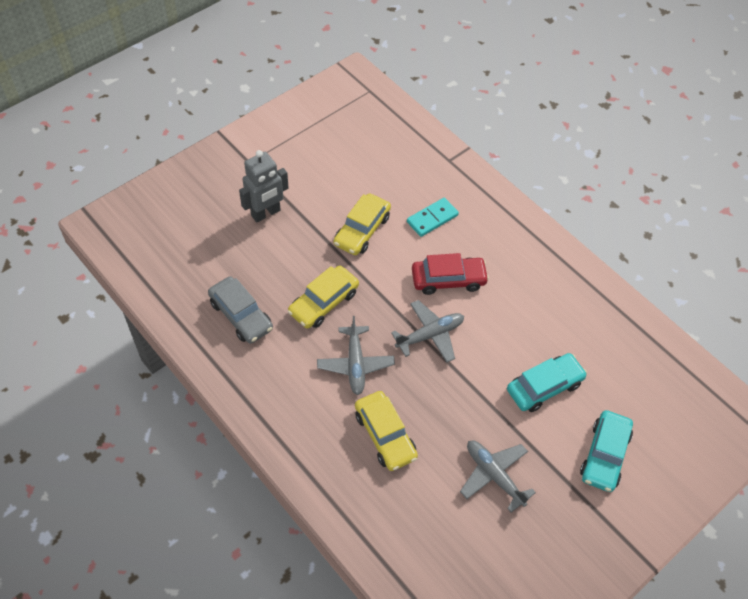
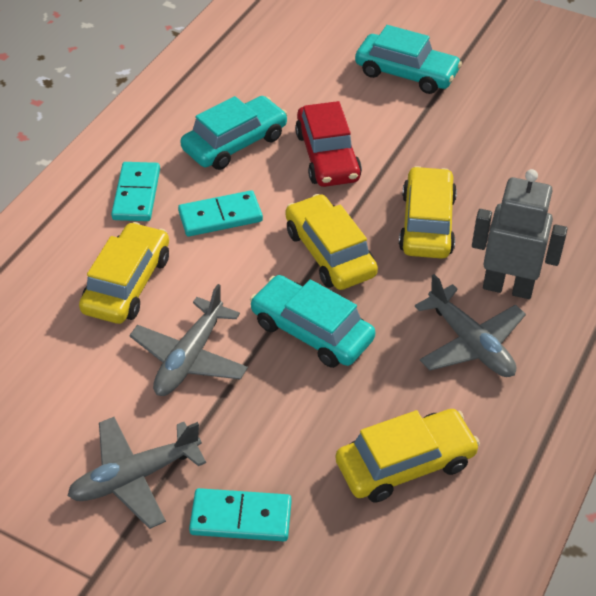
grey car: [208,276,273,344] = 1 -> none = 0
turquoise car: [507,353,587,412] [580,410,633,492] = 2 -> [180,96,288,170] [250,275,375,368] [355,25,462,94] = 3
turquoise domino: [407,198,459,237] = 1 -> [111,162,160,221] [178,190,263,237] [189,488,292,541] = 3
yellow car: [288,266,359,329] [334,193,391,255] [355,391,418,471] = 3 -> [79,222,169,324] [285,194,378,290] [336,409,480,502] [399,166,457,259] = 4

